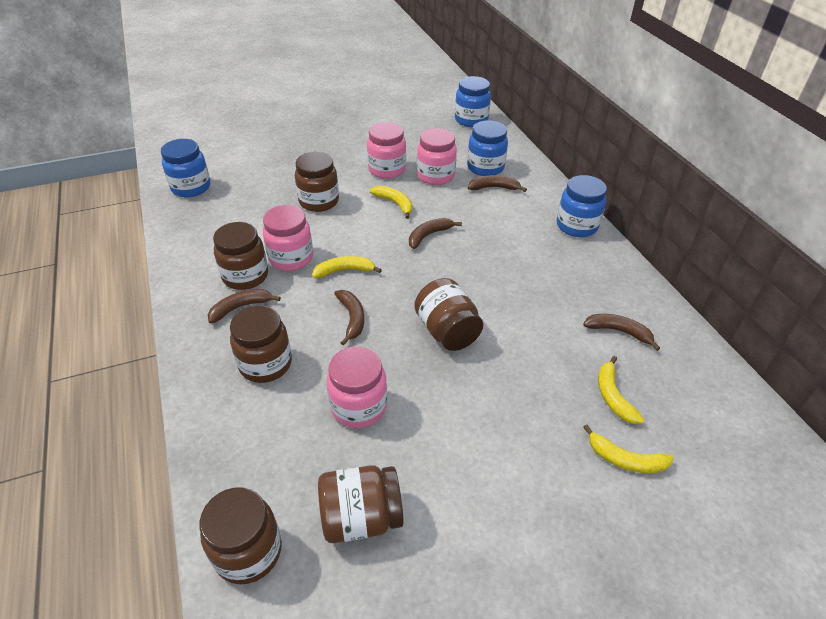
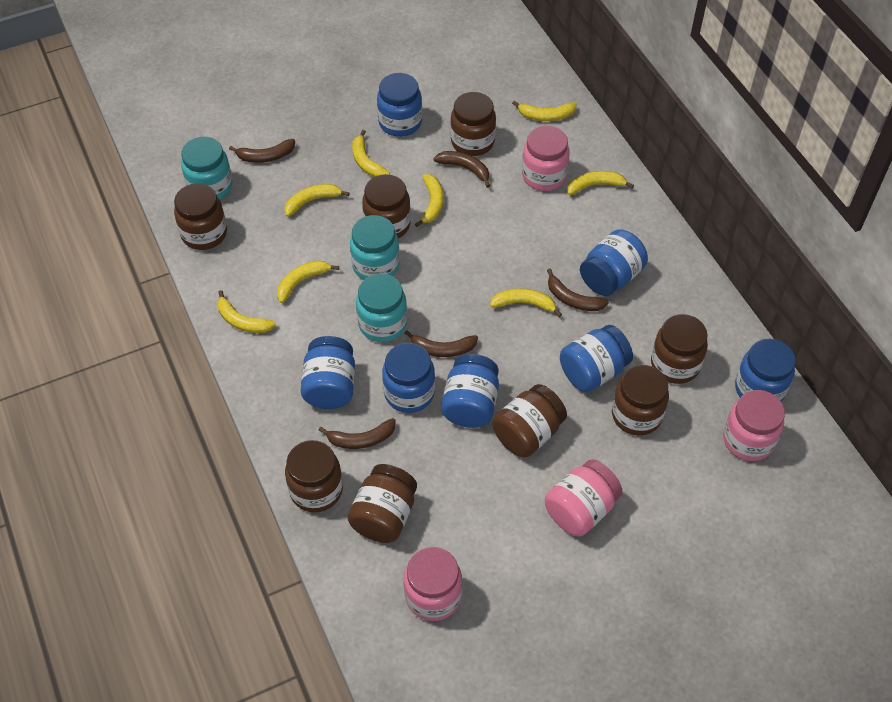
blue jar: [161,139,210,197] [455,76,491,127] [467,120,508,176] [557,175,607,237] = 4 -> [301,336,355,409] [377,73,422,137] [382,343,435,413] [441,354,499,428] [560,325,633,392] [580,229,648,296] [735,339,796,401] = 7
brown jar: [199,487,282,584] [213,222,268,290] [230,305,292,383] [295,152,339,212] [318,465,404,543] [414,278,483,351] = 6 -> [174,183,227,250] [285,440,343,512] [348,464,417,543] [362,174,411,238] [450,92,496,156] [492,384,567,457] [612,365,669,436] [651,314,708,384] = 8
turquoise jar: none = 0 -> [181,137,233,200] [350,215,400,280] [356,273,407,342] = 3
yellow banana: [312,256,382,278] [370,186,412,219] [583,425,674,473] [598,356,645,424] = 4 -> [217,290,276,333] [277,260,339,303] [284,184,349,217] [352,130,390,177] [415,174,443,227] [490,288,562,317] [512,101,577,121] [567,171,634,195] = 8

